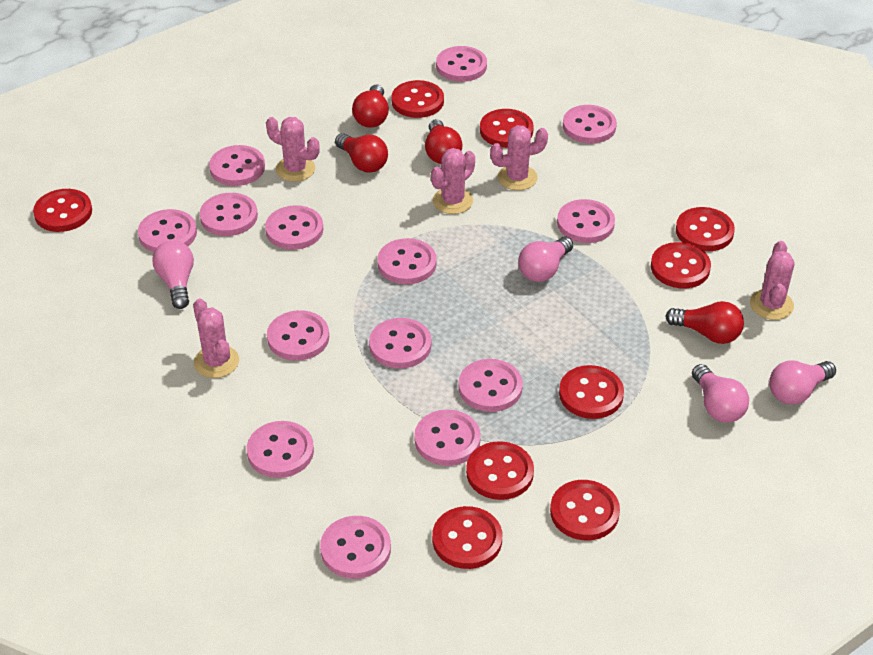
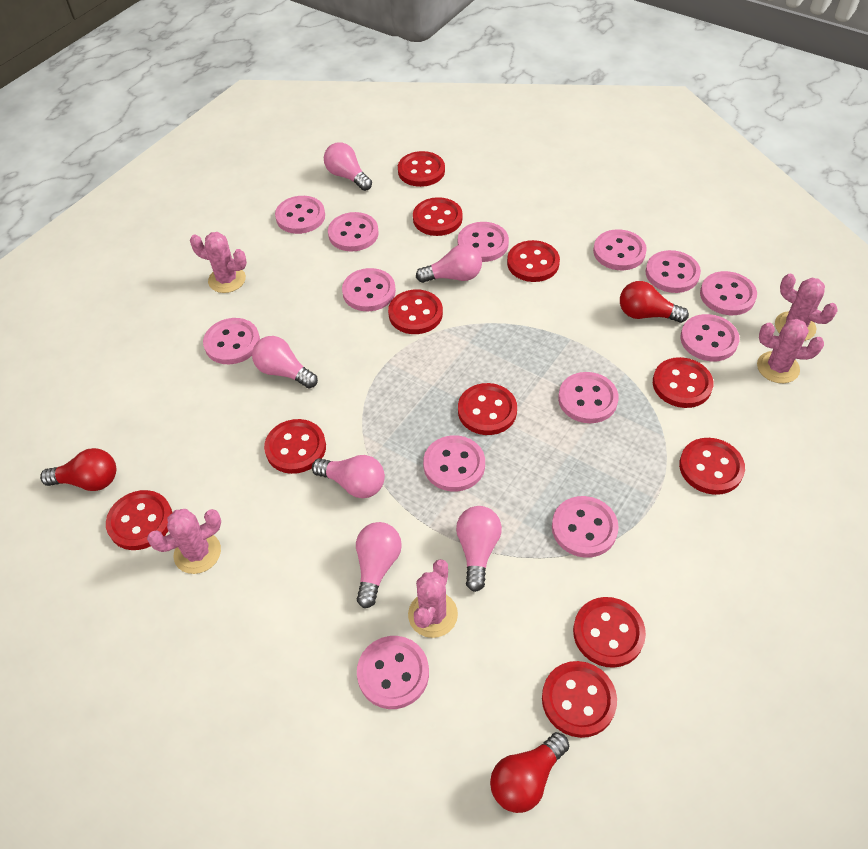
pink button: [138,209,197,252] [200,193,258,236] [209,145,265,186] [247,421,314,478] [265,205,323,250] [267,310,329,361] [320,516,391,579] [369,318,431,369] [378,238,436,284] [414,409,481,466] [436,46,487,82] [458,359,523,412] [557,199,615,243] [563,105,617,143] = 14 -> [203,318,260,364] [275,196,325,234] [328,212,379,252] [342,268,396,311] [357,636,429,709] [423,435,485,492] [458,222,509,262] [552,496,619,558] [558,372,619,423] [593,229,647,270] [646,250,701,293] [680,314,740,361] [700,271,757,315] = 13
pink light bulb: [152,240,194,309] [518,237,573,282] [692,364,749,423] [769,360,836,405] = 4 -> [252,336,318,388] [312,455,385,498] [324,142,372,191] [356,522,402,608] [416,244,482,283] [456,506,502,592] = 6
red button: [33,189,92,232] [391,80,444,118] [432,506,502,569] [466,441,534,500] [480,109,534,148] [550,480,620,540] [559,365,624,419] [651,242,711,288] [676,207,735,251] = 9 -> [106,490,172,550] [264,419,326,474] [388,289,443,334] [398,151,445,187] [413,197,463,236] [458,383,517,435] [507,240,560,282] [542,661,617,738] [573,597,646,668] [653,357,713,408] [679,438,745,495] = 11
red light bulb: [335,133,388,173] [352,85,389,128] [425,119,463,164] [665,301,744,344] = 4 -> [40,448,116,491] [490,732,569,813] [620,281,689,323] = 3

